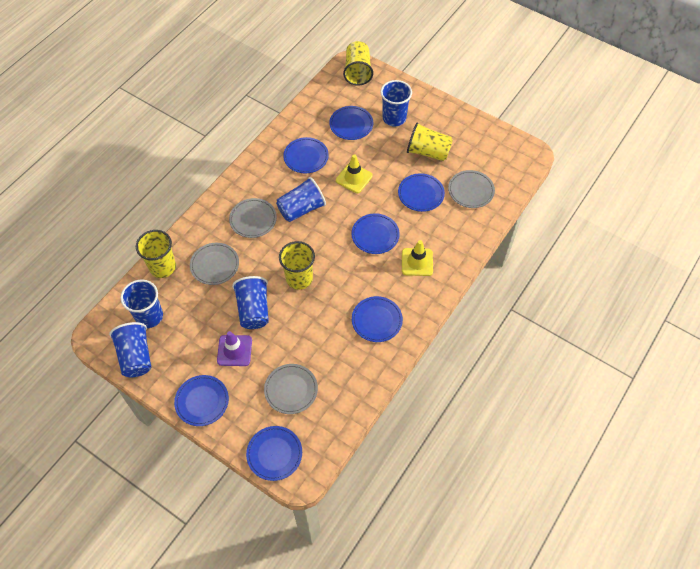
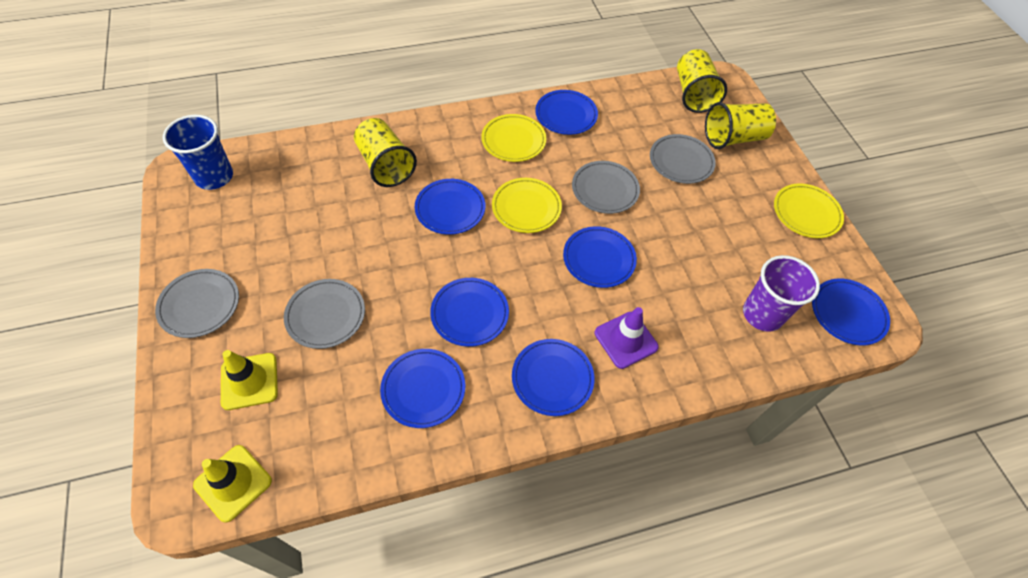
blue cup: [109,322,151,377] [121,280,163,328] [232,276,269,329] [276,177,326,222] [380,80,412,127] = 5 -> [163,115,233,190] = 1
purple cup: none = 0 -> [743,255,820,332] = 1
yellow cup: [136,230,176,278] [279,241,315,290] [343,41,373,86] [407,122,453,161] = 4 -> [354,118,417,187] [677,49,727,113] [705,102,776,149] = 3
yellow plate: none = 0 -> [481,114,547,162] [492,178,562,233] [774,184,844,238] = 3

